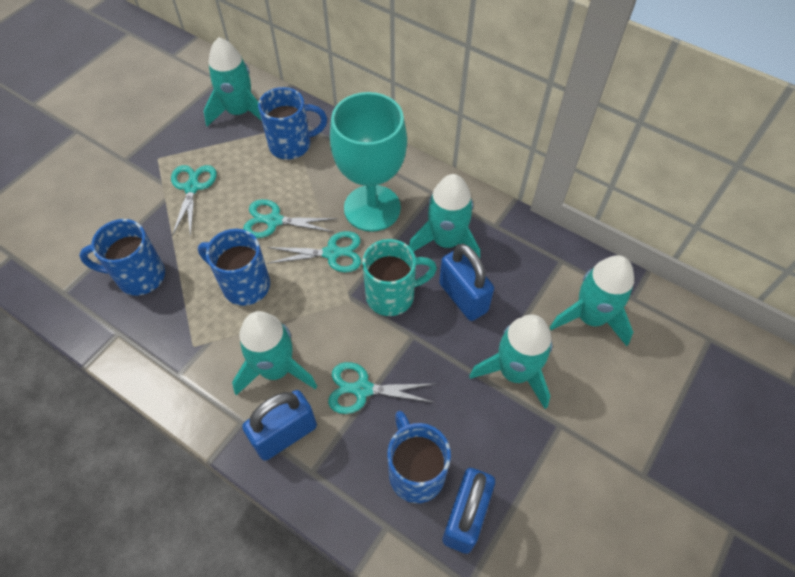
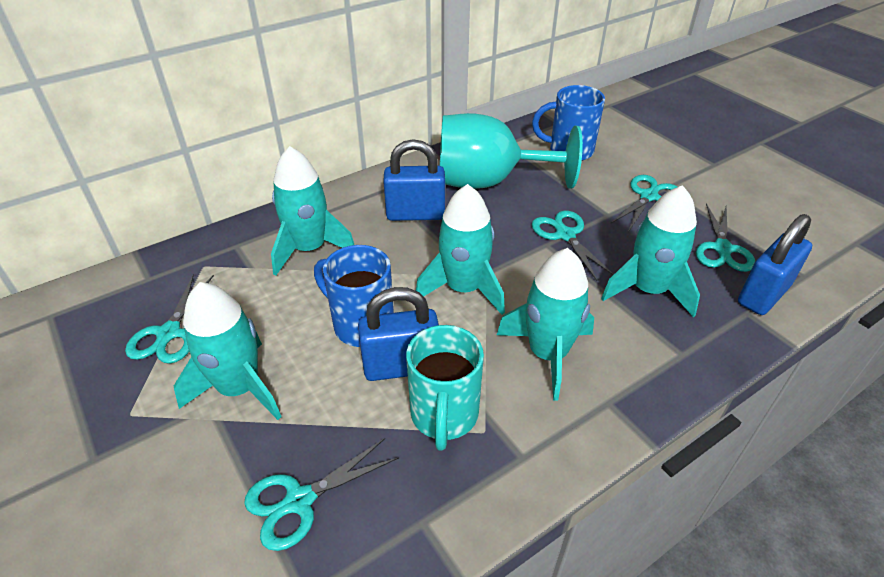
blue mug: [79,219,165,296] [198,229,270,306] [258,87,327,160] [387,411,451,503] = 4 -> [314,245,394,347] [532,85,605,161] = 2
turquoise scissors: [171,165,217,237] [243,199,337,238] [267,231,361,272] [328,362,435,414] = 4 -> [125,274,214,364] [244,438,399,551] [532,211,614,281] [610,175,677,232] [696,203,755,272] = 5

